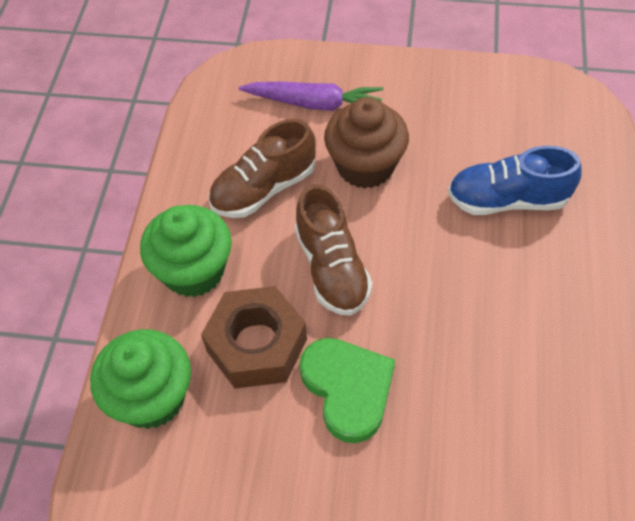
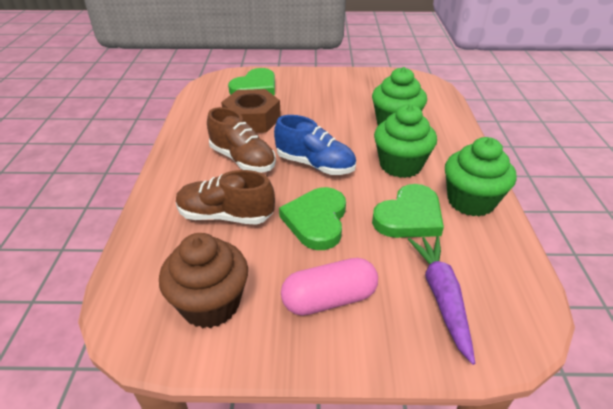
green cupcake: [90,329,191,429] [140,205,232,297] = 2 -> [372,67,427,125] [374,104,437,178] [445,137,516,217] = 3
green heart: [299,338,395,443] = 1 -> [228,68,275,95] [279,187,346,250] [372,184,444,238] = 3
pink capsule: none = 0 -> [281,258,378,316] = 1

